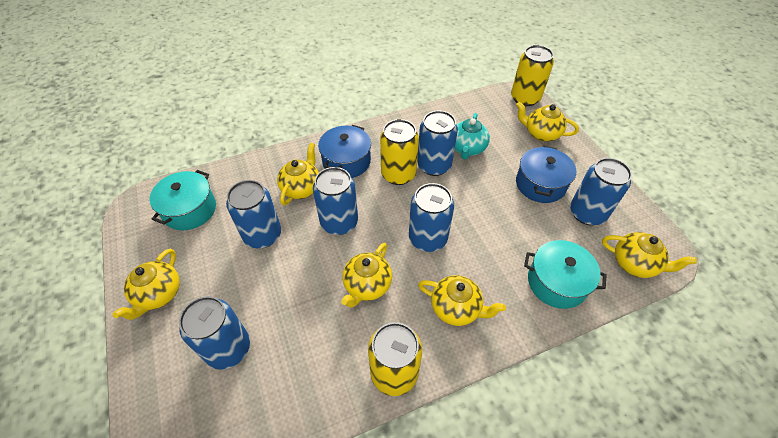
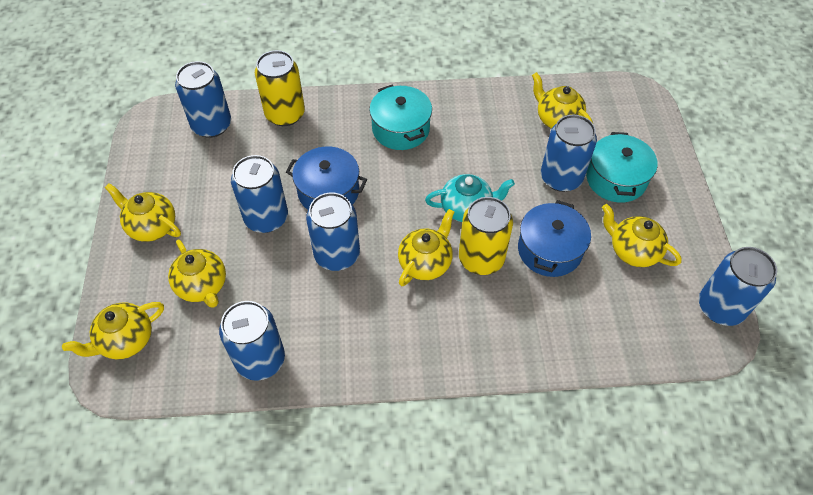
yellow can: [368,322,422,396] [380,119,419,185] [511,45,554,106] = 3 -> [255,50,305,126] [459,197,513,275] = 2

